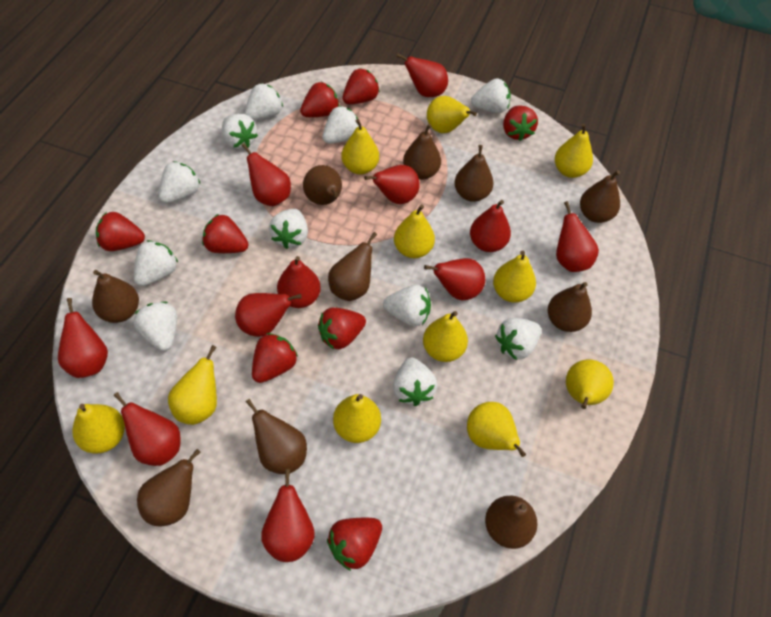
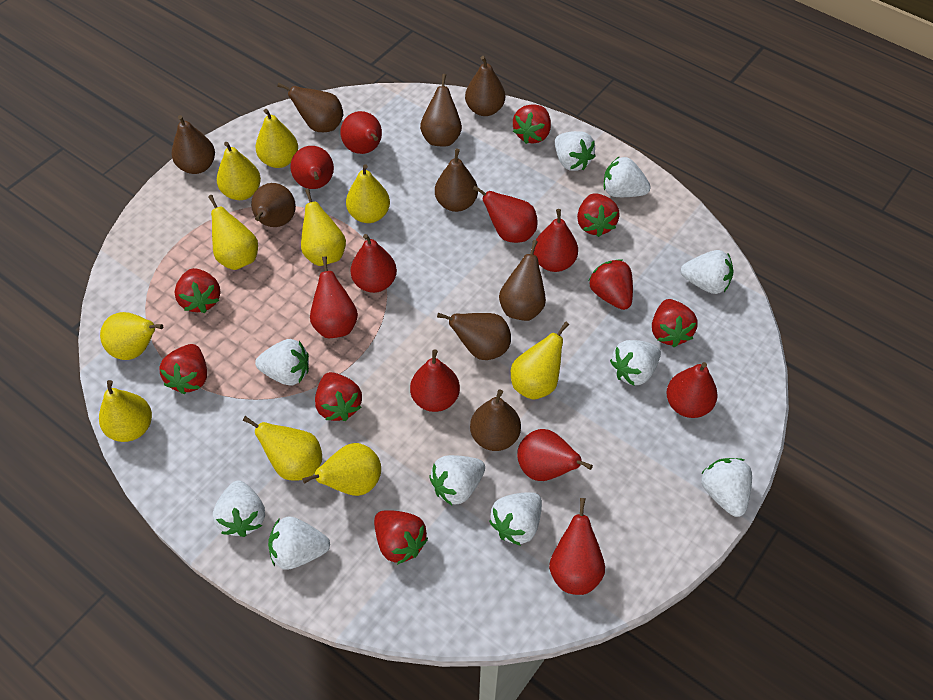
brown pear: [92,270,139,323] [137,449,201,526] [246,399,307,474] [303,165,342,205] [328,232,377,301] [403,124,441,180] [454,145,493,202] [485,496,538,549] [548,282,592,332] [580,170,620,223] = 10 -> [172,115,215,174] [251,183,296,227] [277,83,343,132] [420,74,462,146] [435,149,478,212] [437,313,511,360] [465,56,505,116] [470,389,521,451] [499,240,546,321] = 9
red pear: [58,298,108,378] [114,392,181,466] [235,293,302,337] [241,143,291,206] [261,469,315,562] [277,256,321,308] [364,165,420,204] [397,54,448,97] [424,258,485,300] [470,200,511,252] [556,201,599,272] = 11 -> [290,146,334,189] [310,256,358,338] [340,111,382,154] [350,234,397,293] [410,349,460,412] [473,186,538,243] [517,429,593,481] [533,209,578,272] [549,498,605,595] [666,362,718,418] = 10
white strawberry: [134,240,178,286] [134,302,177,351] [159,161,200,203] [222,114,258,149] [245,83,283,120] [269,209,308,249] [322,106,359,144] [383,285,431,326] [393,357,437,406] [471,78,511,113] [495,318,541,360] = 11 -> [213,480,265,537] [255,339,309,385] [268,516,330,570] [429,455,485,505] [489,492,542,546] [555,131,595,171] [603,156,651,197] [610,340,661,386] [681,250,733,294] [701,458,752,517] = 10
yellow pear: [72,404,125,454] [168,345,217,425] [333,394,381,443] [341,119,379,175] [394,205,435,258] [423,311,468,362] [427,96,477,133] [467,402,526,457] [493,251,536,303] [555,123,593,178] [566,360,614,409] = 11 -> [99,380,152,442] [100,312,163,360] [208,195,258,270] [217,142,261,200] [243,416,322,481] [256,109,298,168] [301,189,346,266] [302,443,381,496] [346,164,390,223] [511,322,569,400] = 10

